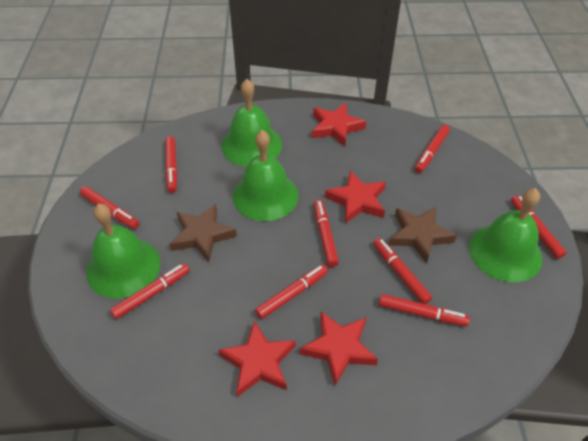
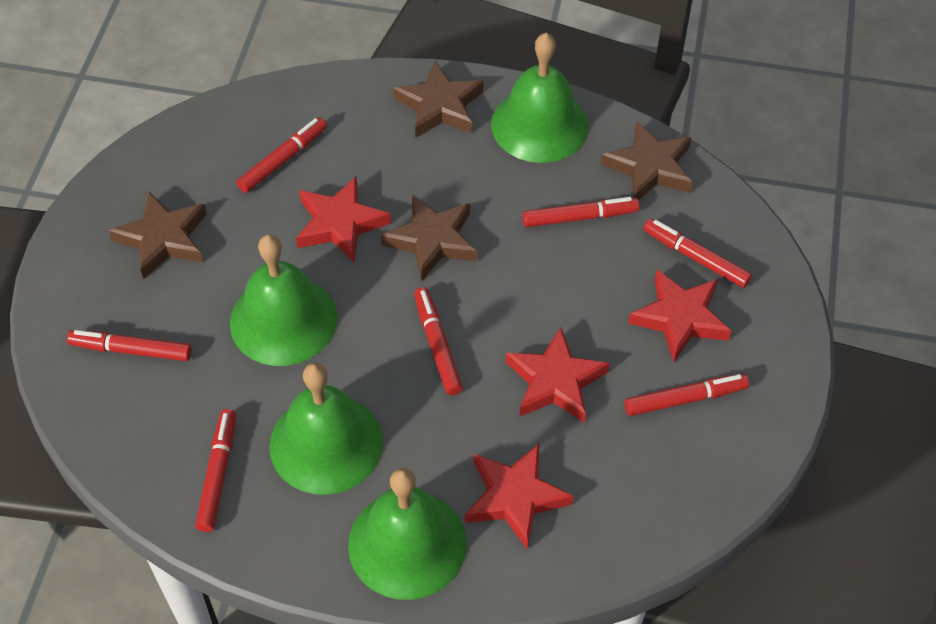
brown star: [170,204,237,262] [389,207,457,264] = 2 -> [109,192,207,279] [381,194,477,282] [393,61,484,137] [601,121,692,200] = 4
red marker: [80,186,139,229] [110,263,190,319] [165,136,177,193] [255,265,328,319] [314,200,339,267] [373,238,432,304] [379,294,470,326] [415,125,450,173] [511,195,567,259] = 9 -> [67,330,192,361] [195,409,236,532] [236,117,327,193] [414,287,463,395] [522,197,639,227] [624,374,749,416] [643,219,752,288] = 7

